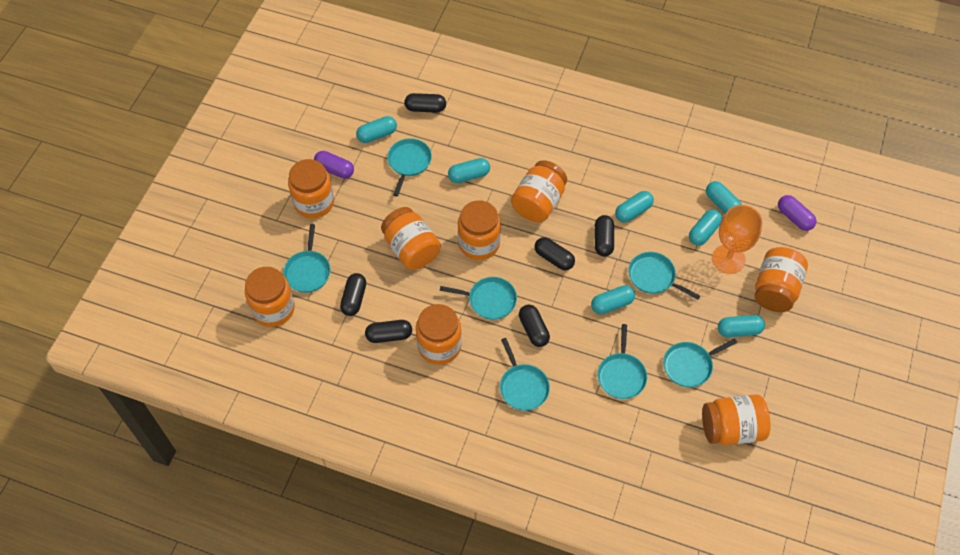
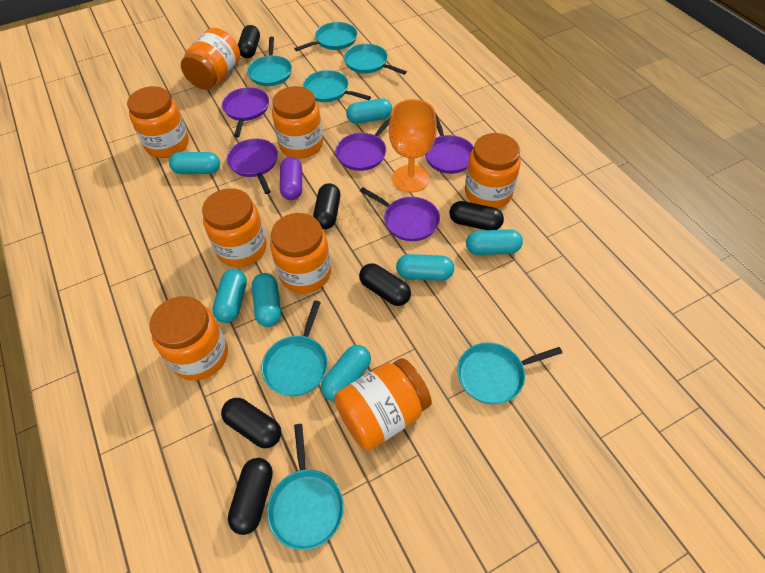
purple capsule: [314,151,354,179] [778,195,816,231] = 2 -> [280,157,302,200] = 1
purple pan: none = 0 -> [222,87,269,137] [227,139,278,194] [336,117,390,171] [360,187,440,241] [425,114,474,174] = 5

